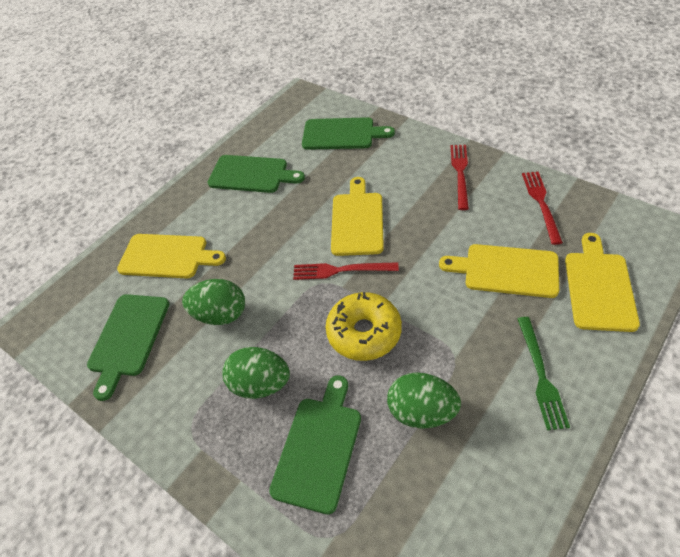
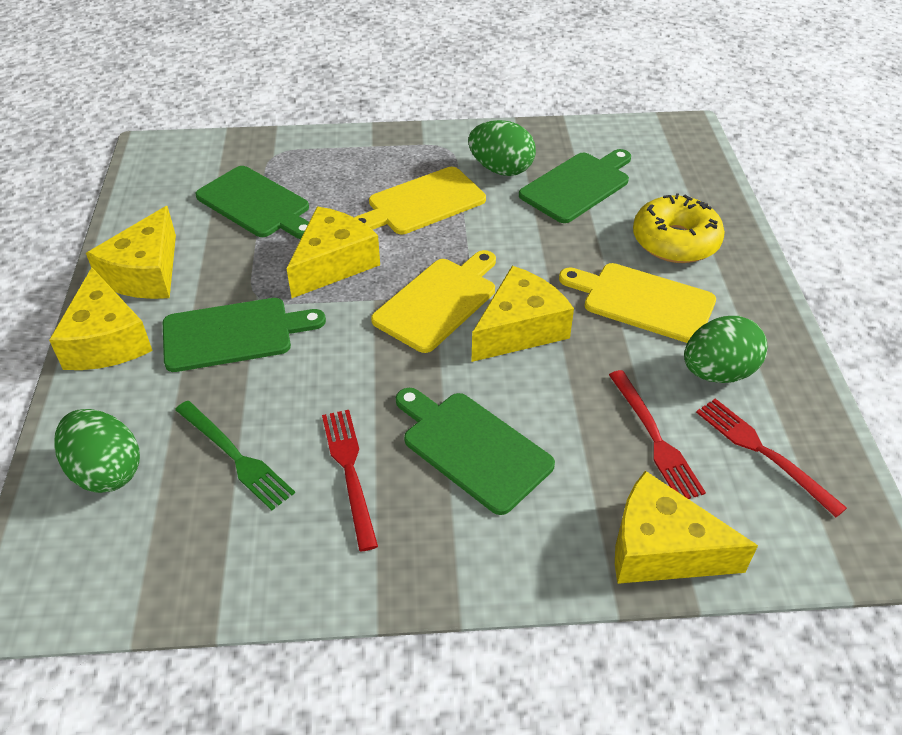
yellow cheese: none = 0 -> [49,267,153,370] [86,206,176,299] [286,207,380,298] [472,266,574,362] [615,471,758,584] = 5
yellow cutting board: [117,234,226,278] [331,177,384,256] [439,244,559,298] [565,233,640,332] = 4 -> [354,167,486,234] [371,250,496,353] [559,263,716,343] = 3

